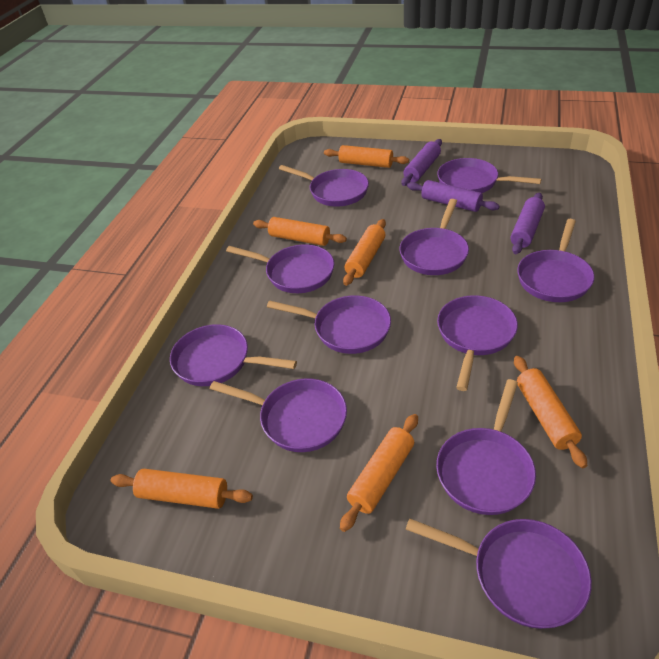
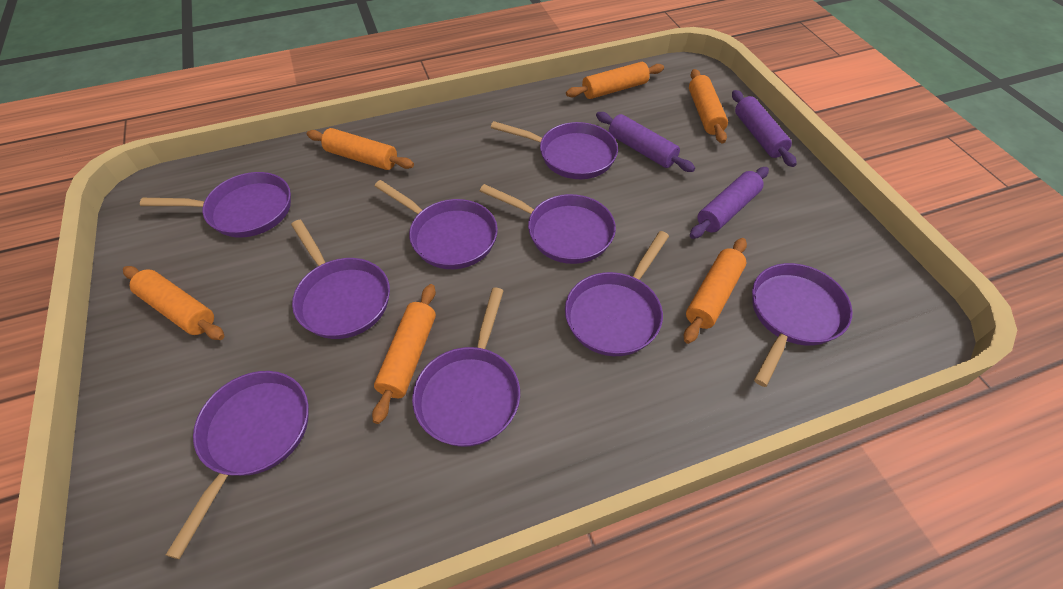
purple pan: [170,324,297,386] [210,378,347,452] [226,245,334,293] [267,295,391,354] [279,165,369,207] [399,199,469,275] [405,518,592,629] [436,379,536,515] [437,158,542,193] [437,295,518,391] [517,219,595,302] = 11 -> [140,172,291,237] [166,371,309,559] [291,220,390,339] [375,180,498,269] [412,288,520,447] [480,184,616,264] [491,121,618,179] [565,231,669,356] [752,263,852,387] = 9

